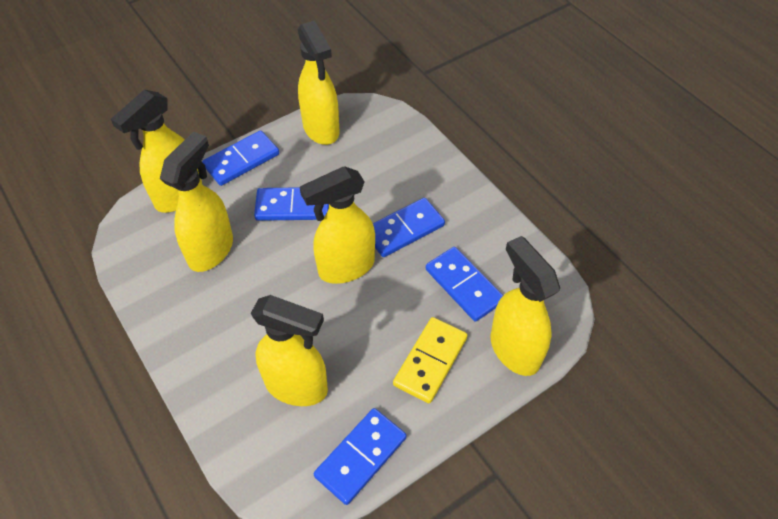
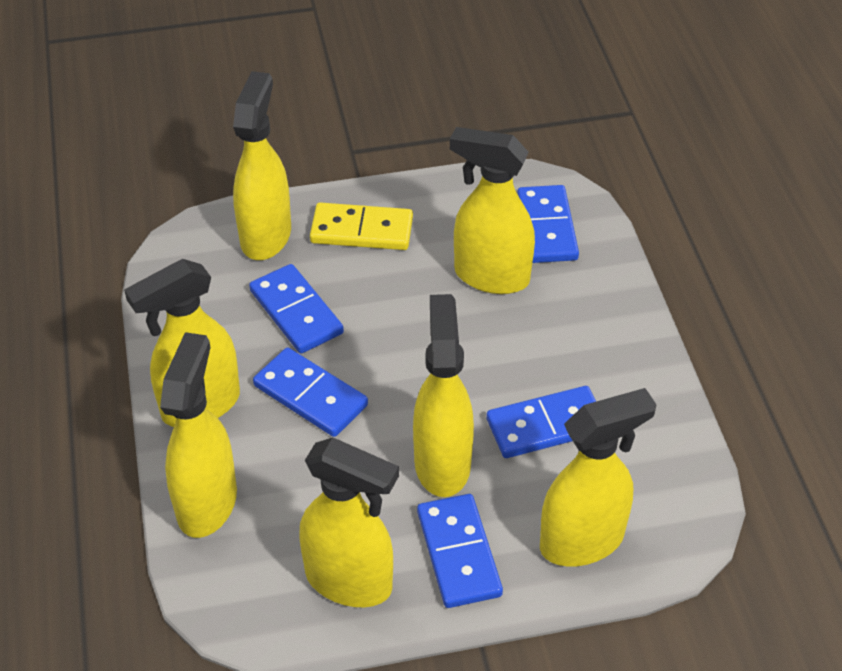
yellow spray bottle: [111,90,202,213] [160,132,233,272] [251,295,328,406] [298,20,339,145] [300,166,375,284] [491,236,560,376] = 6 -> [124,259,240,427] [160,332,237,538] [233,71,291,260] [299,437,399,607] [413,294,474,497] [450,127,535,294] [540,388,657,567] = 7

